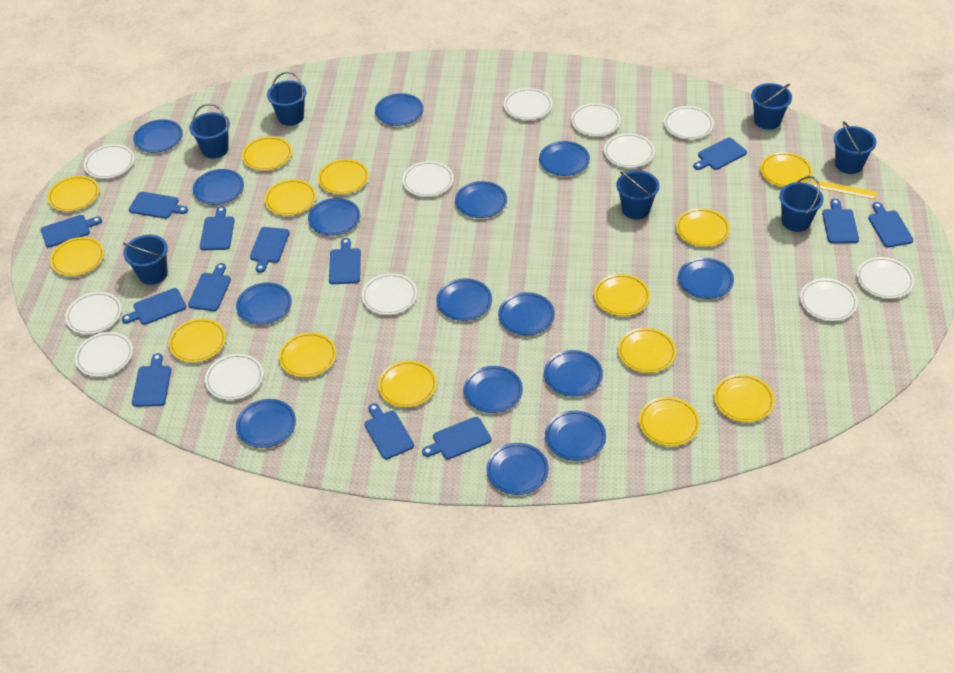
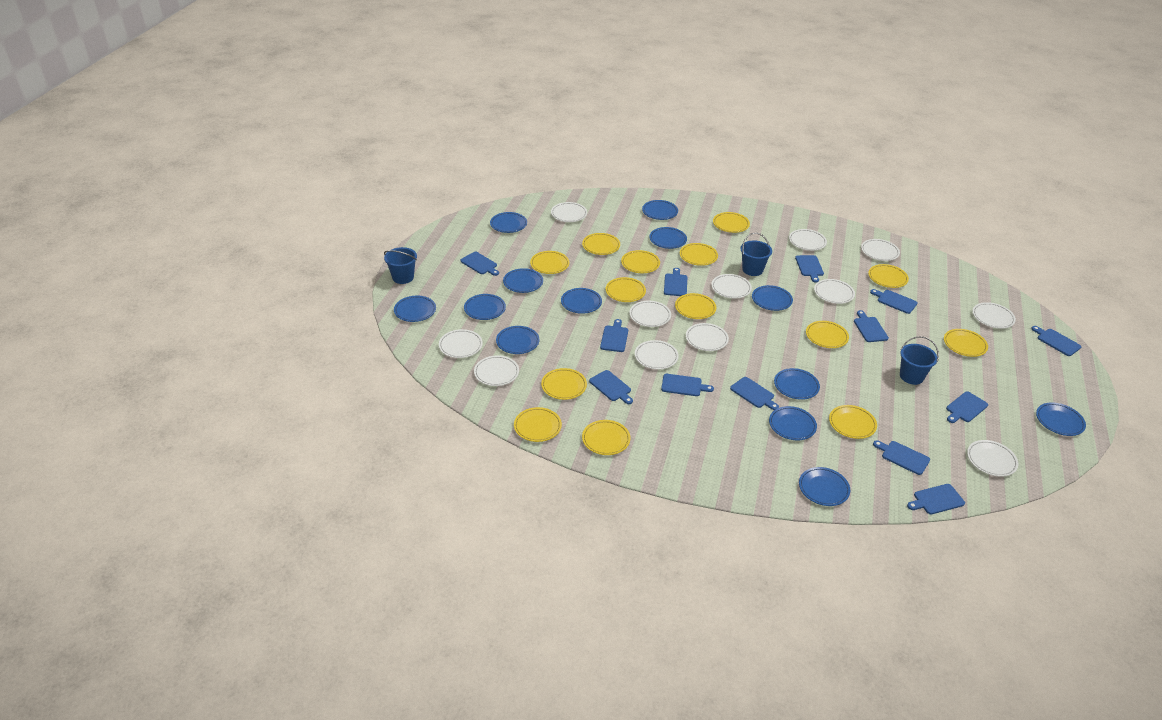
blue bucket: [123,235,168,285] [189,104,230,159] [267,72,306,126] [616,170,659,219] [751,83,792,130] [779,176,824,232] [834,122,877,174] = 7 -> [384,247,417,284] [741,233,772,276] [900,336,939,385] = 3
blue plate: [133,119,183,153] [193,169,244,205] [236,282,292,325] [236,399,296,448] [308,198,360,236] [375,93,424,126] [436,278,492,321] [455,181,507,218] [464,366,523,413] [486,443,549,495] [498,292,555,335] [539,141,590,176] [544,350,603,397] [545,411,606,461] [678,258,734,299] = 15 -> [394,295,436,322] [464,294,506,320] [490,212,527,233] [496,326,539,354] [503,268,543,293] [561,288,602,314] [642,200,678,220] [649,227,687,249] [752,285,793,311] [769,406,817,440] [774,368,820,400] [799,467,850,506] [1036,402,1086,436] = 13
yellow ruler: [812,179,877,199] = 1 -> none = 0

